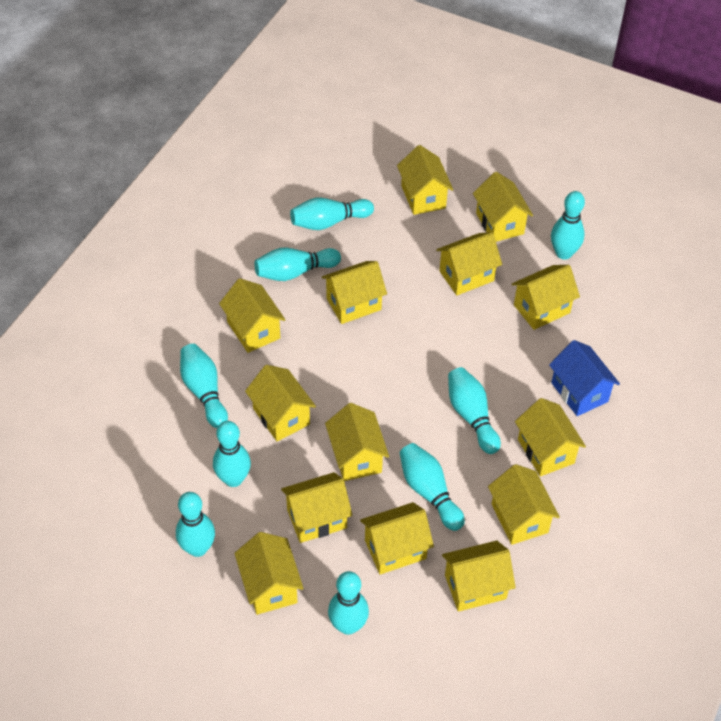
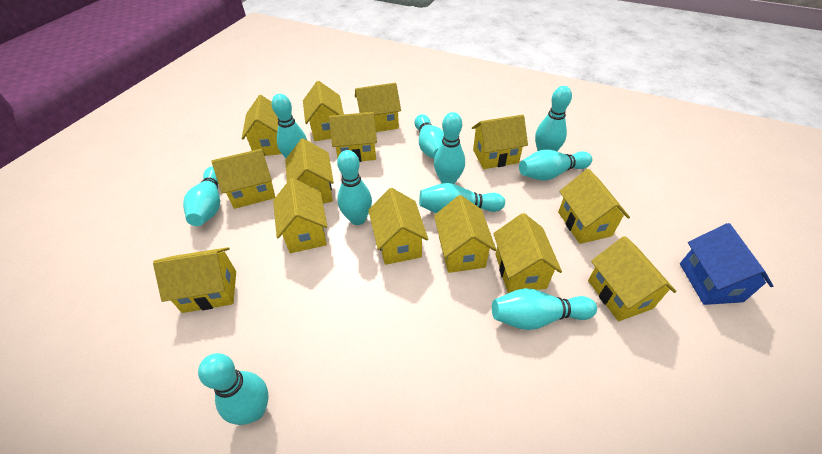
turquoise bowling pin: [176,492,215,557] [180,344,228,428] [213,421,251,487] [255,248,341,281] [290,198,374,230] [328,571,369,635] [400,443,465,531] [448,367,501,454] [551,191,585,260] = 9 -> [183,166,220,226] [198,353,269,425] [272,94,308,158] [337,150,372,225] [415,114,444,159] [419,183,505,213] [434,112,465,184] [492,288,597,330] [519,150,592,181] [535,86,572,151] = 10

